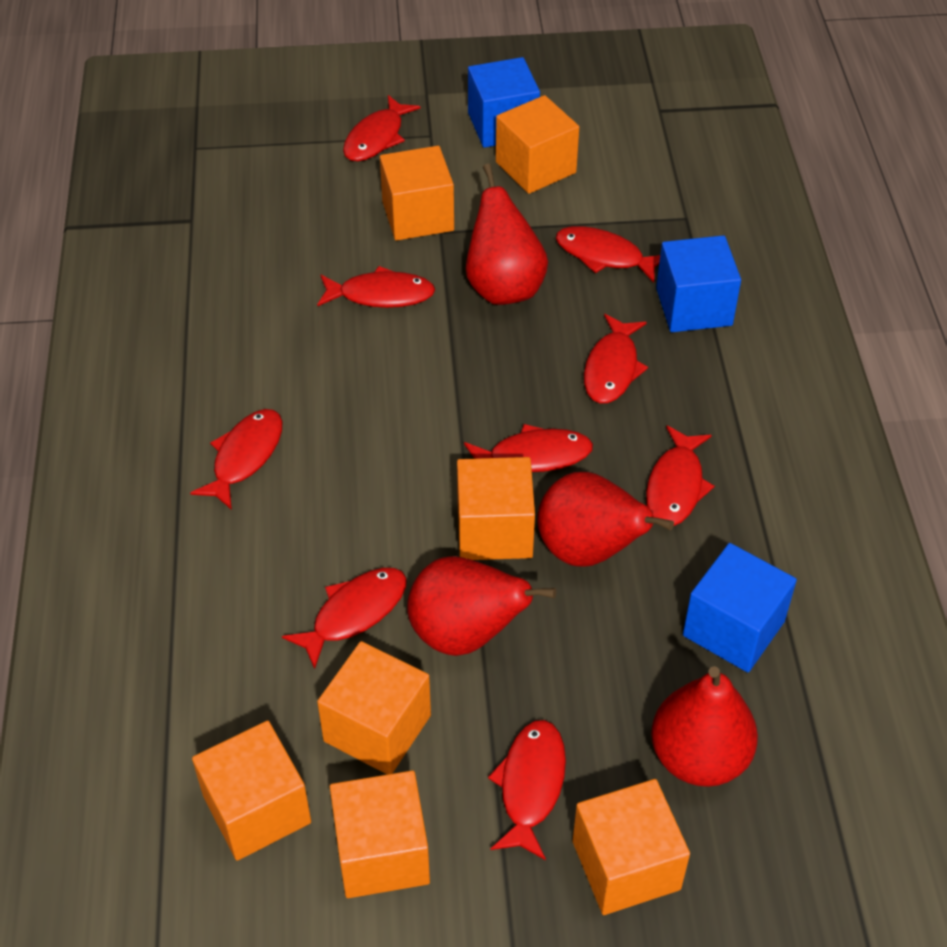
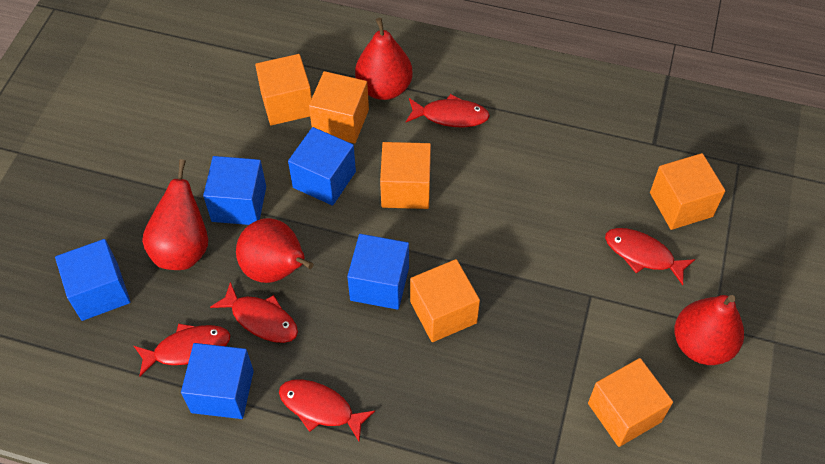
blue cube: [468,57,540,148] [656,235,741,332] [683,543,797,672] = 3 -> [55,239,131,321] [181,343,254,419] [203,156,266,225] [288,127,356,206] [347,234,409,310] = 5
orange cube: [192,720,311,861] [317,641,431,774] [330,770,430,898] [380,146,454,241] [457,457,535,560] [496,95,579,194] [573,779,690,915] = 7 -> [255,54,312,125] [309,71,369,143] [380,142,431,209] [410,259,480,342] [588,358,673,447] [650,153,725,230] = 6
red fish: [190,409,283,510] [282,568,407,669] [317,266,435,308] [343,95,421,161] [464,424,593,472] [488,720,566,860] [556,226,660,282] [584,314,648,404] [646,425,715,526] = 9 -> [134,324,230,377] [210,282,298,343] [279,379,375,441] [406,94,490,127] [605,228,695,285] = 5

